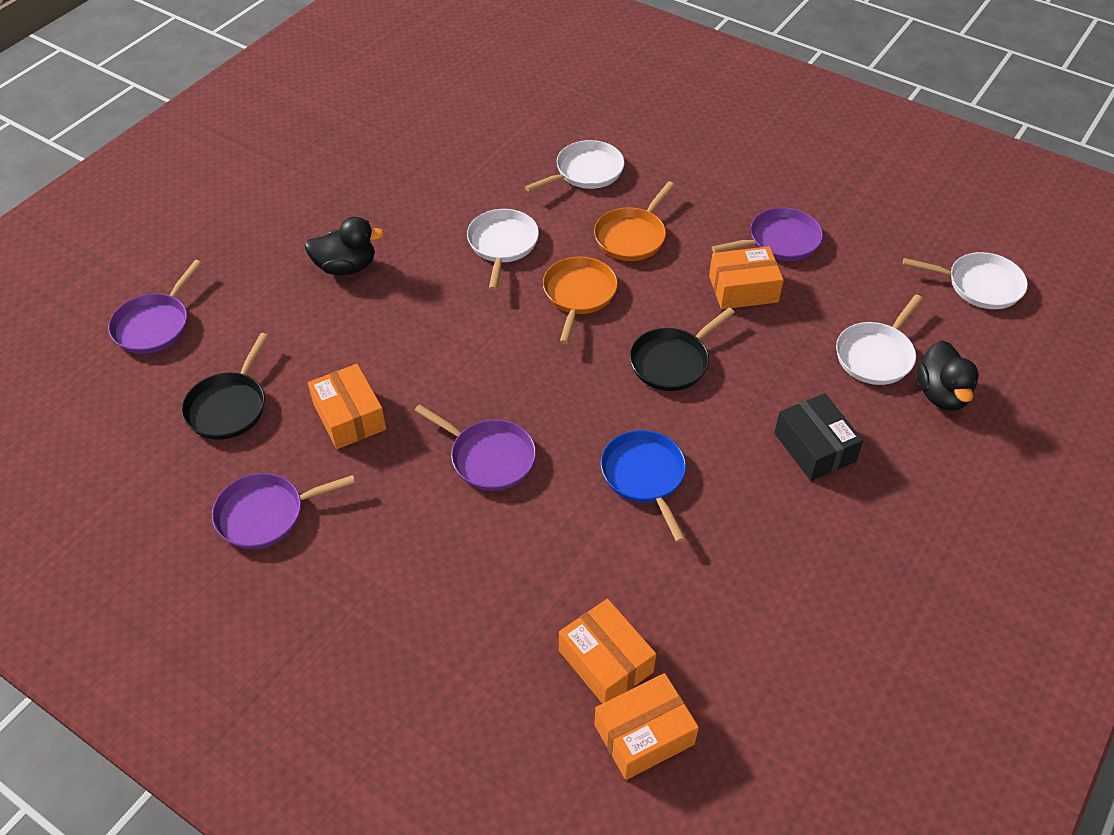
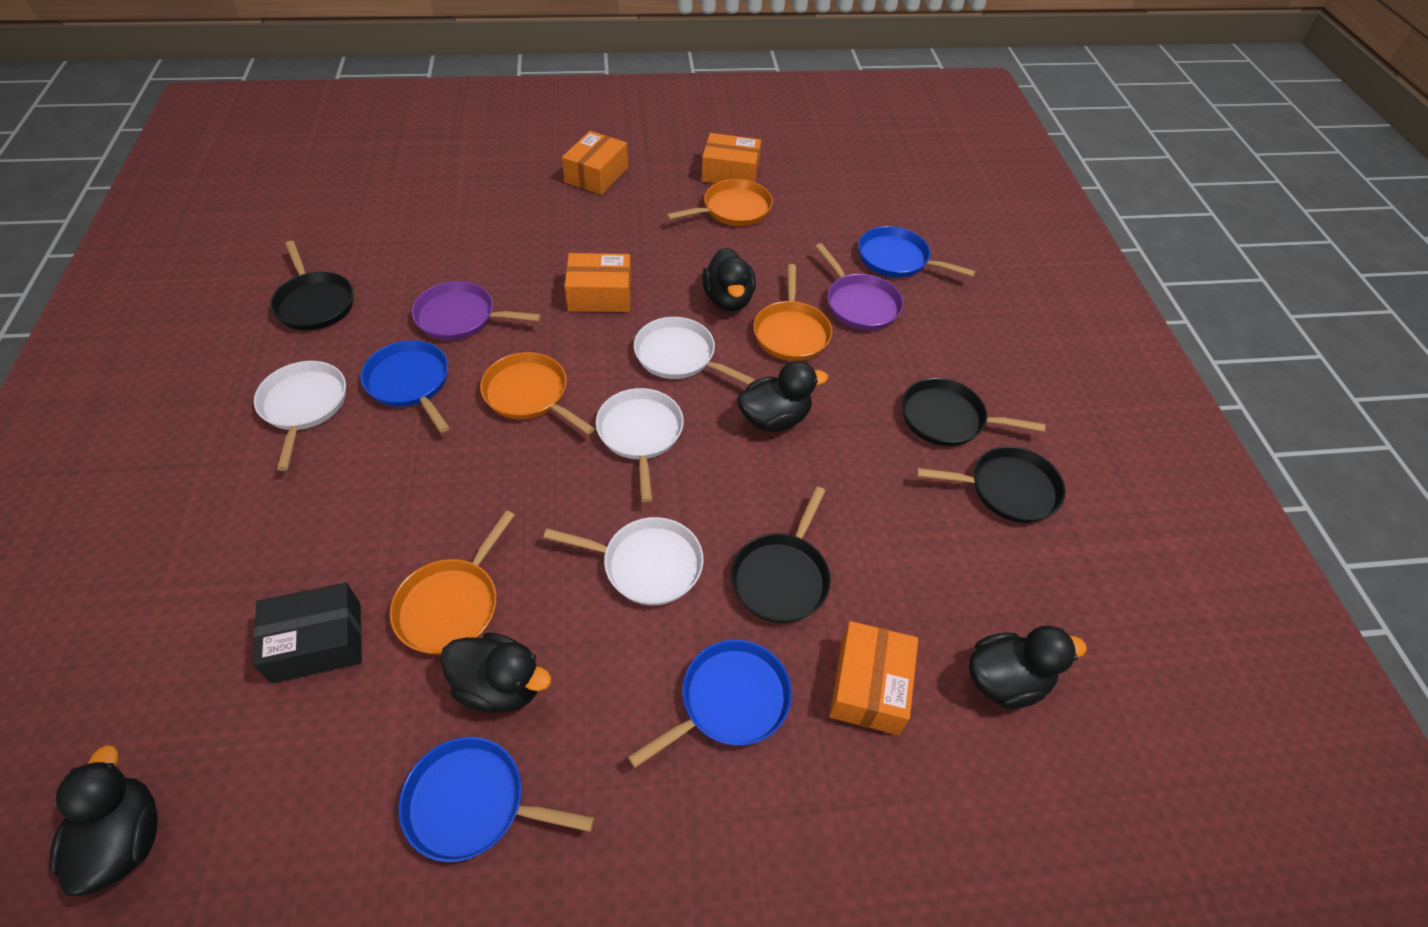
black duck: [305,217,385,275] [916,340,979,411] = 2 -> [50,745,158,896] [440,632,551,713] [702,247,756,311] [737,361,828,432] [969,626,1087,709] = 5
black pan: [181,333,268,440] [630,307,735,391] = 2 -> [270,241,354,331] [731,486,831,623] [902,378,1045,446] [916,446,1066,523] = 4
blue pan: [601,430,686,542] = 1 -> [360,340,450,433] [399,737,594,862] [628,640,792,768] [858,226,976,278] = 4
orange pan: [543,257,618,344] [594,181,675,261] = 2 -> [390,510,515,654] [480,352,595,435] [666,179,773,226] [753,264,832,361] = 4
purple pan: [108,260,202,354] [212,473,356,549] [414,404,536,491] [711,207,823,261] = 4 -> [412,281,541,340] [815,243,904,330] = 2

